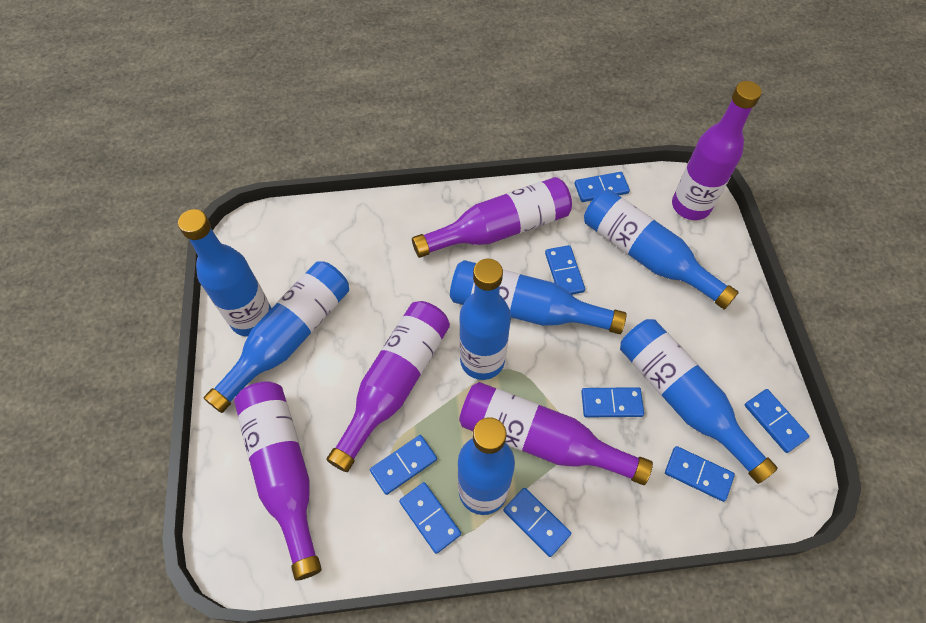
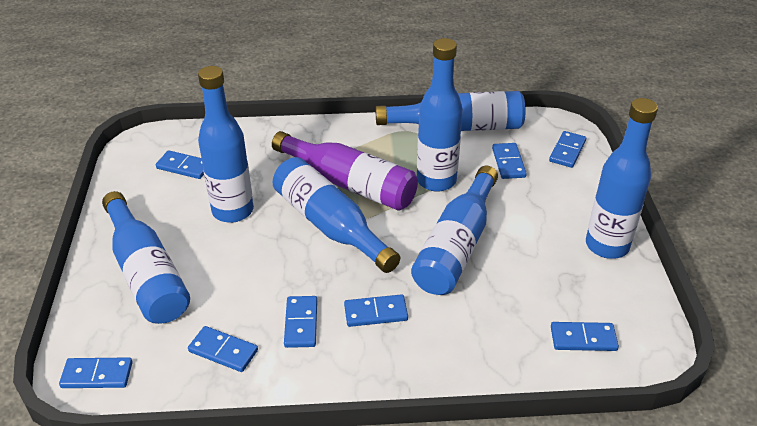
purple bottle: [234,381,322,580] [326,301,450,472] [412,177,572,258] [459,382,653,485] [672,81,762,220] = 5 -> [272,131,418,211] = 1

